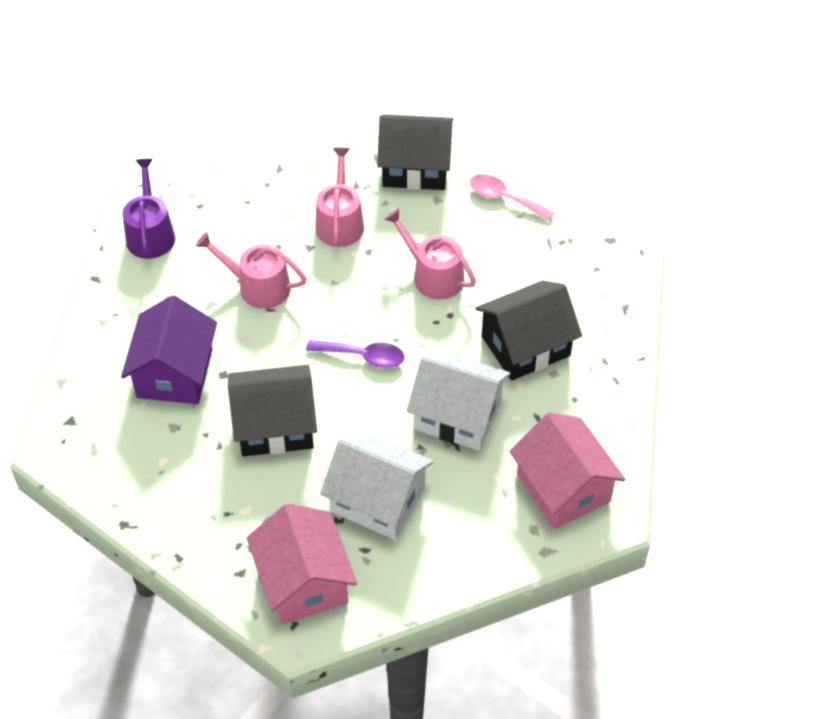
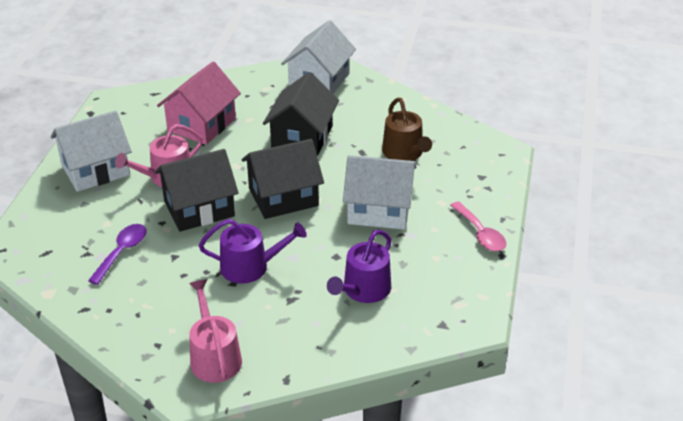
brown watering can: none = 0 -> [382,98,432,161] = 1
pink house: [247,504,357,624] [509,412,626,529] = 2 -> [157,62,241,145] = 1
pink watering can: [196,232,307,309] [315,148,364,247] [384,209,476,299] = 3 -> [115,124,202,187] [189,279,242,383] = 2
purple house: [121,295,217,404] = 1 -> none = 0
purple watering can: [122,159,175,259] = 1 -> [199,219,307,284] [327,229,392,303] = 2
white house: [320,430,434,540] [407,349,511,451] = 2 -> [50,111,132,192] [281,20,356,94] [343,155,416,230] = 3

